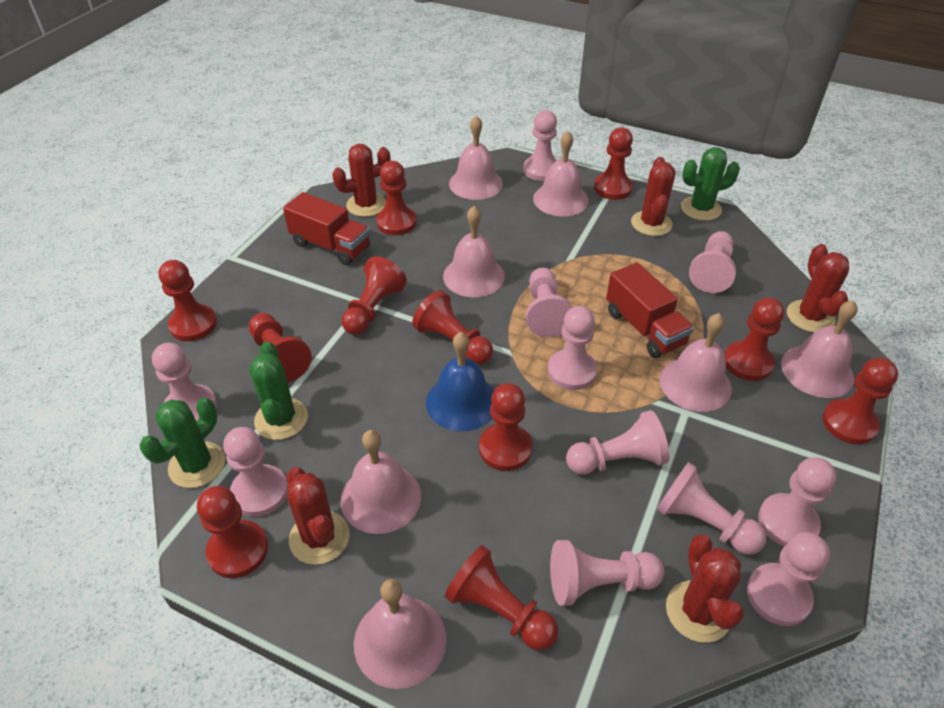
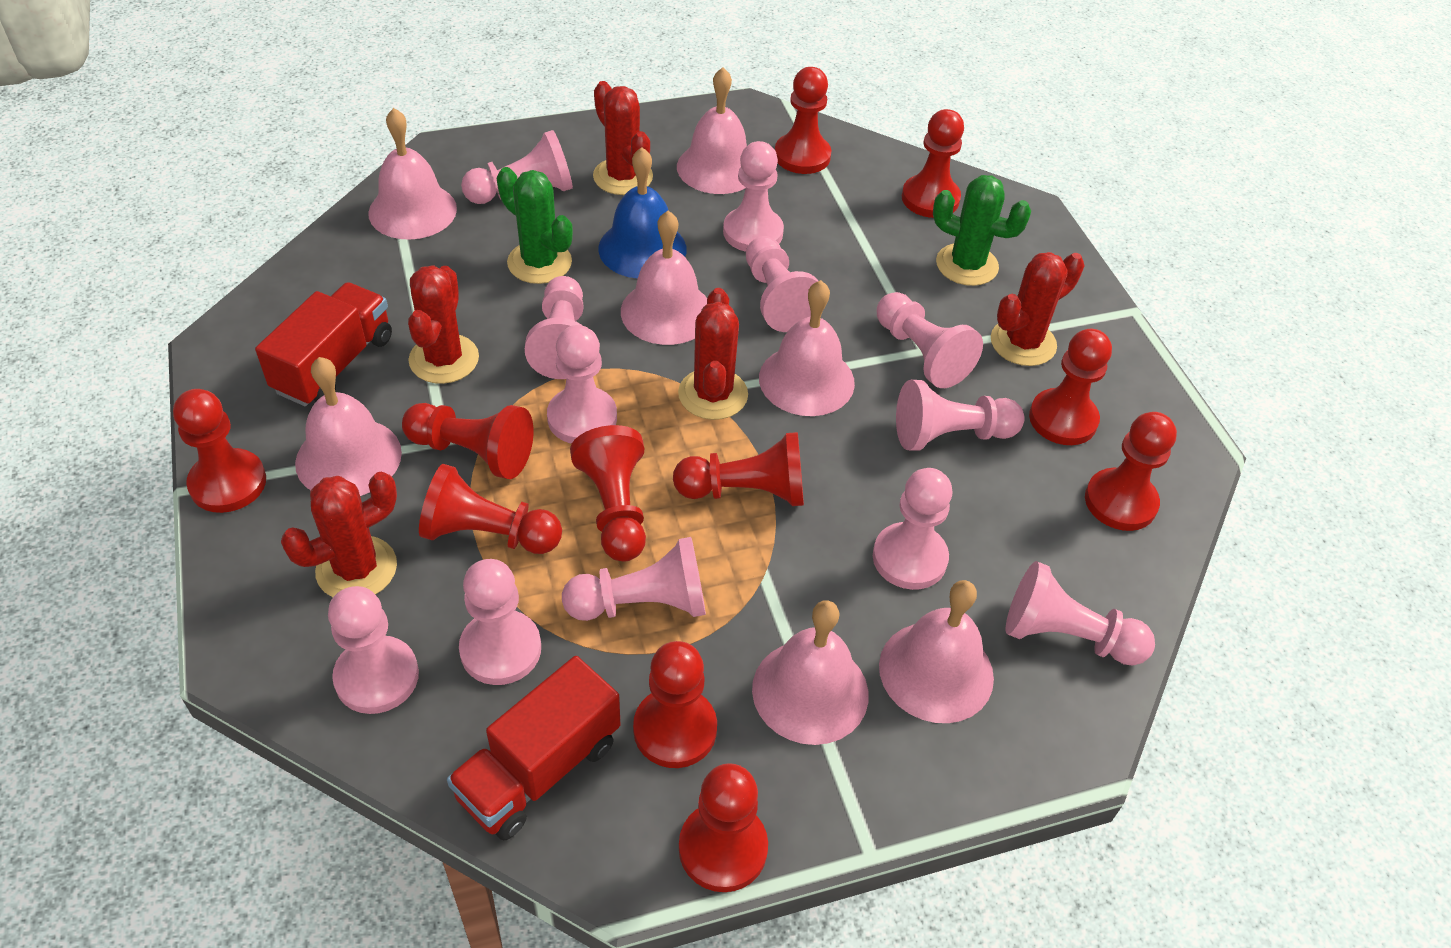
green cactus: [139,398,225,488] [249,341,308,440] [681,147,740,221] = 3 -> [497,167,573,284] [933,175,1031,286] = 2
pink pawn: [152,343,217,421] [223,427,288,517] [523,110,557,181] [526,268,572,337] [548,306,597,390] [550,540,664,606] [566,410,670,475] [656,462,766,555] [689,231,736,293] [747,532,830,626] [758,457,836,546] = 11 -> [328,586,419,714] [459,559,541,685] [461,130,573,204] [525,276,583,379] [547,325,617,444] [562,537,706,621] [723,141,784,252] [746,236,818,332] [873,468,952,590] [877,292,983,388] [896,380,1025,451] [1006,561,1155,666] = 12

